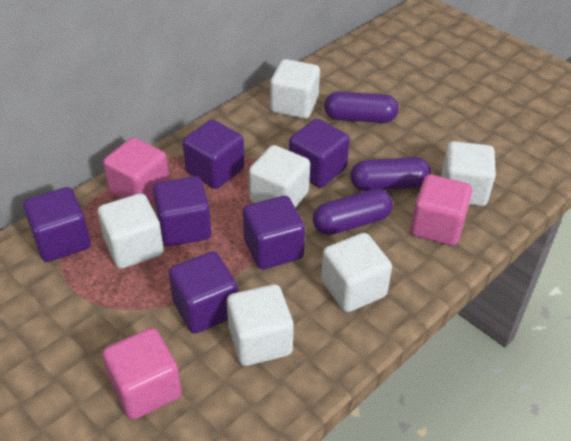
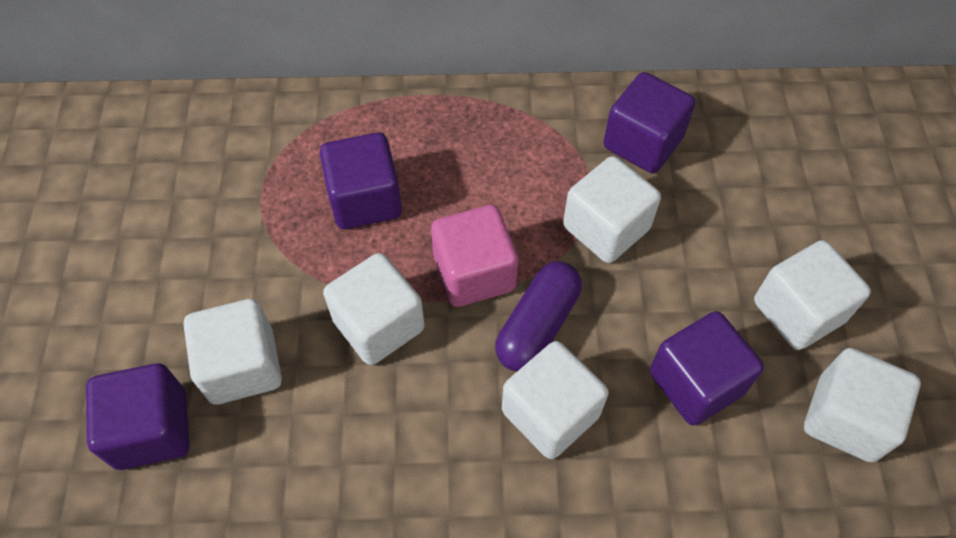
pink cube: [102,328,182,420] [103,137,170,203] [410,174,472,246] = 3 -> [431,205,518,307] = 1
purple capsule: [313,189,393,235] [324,92,398,123] [350,157,431,191] = 3 -> [495,261,582,371] = 1
purple cube: [23,187,91,262] [153,176,211,246] [168,251,238,334] [183,120,245,189] [243,196,305,269] [289,119,350,188] = 6 -> [86,363,190,470] [320,132,402,229] [603,72,695,173] [650,311,764,426] = 4

